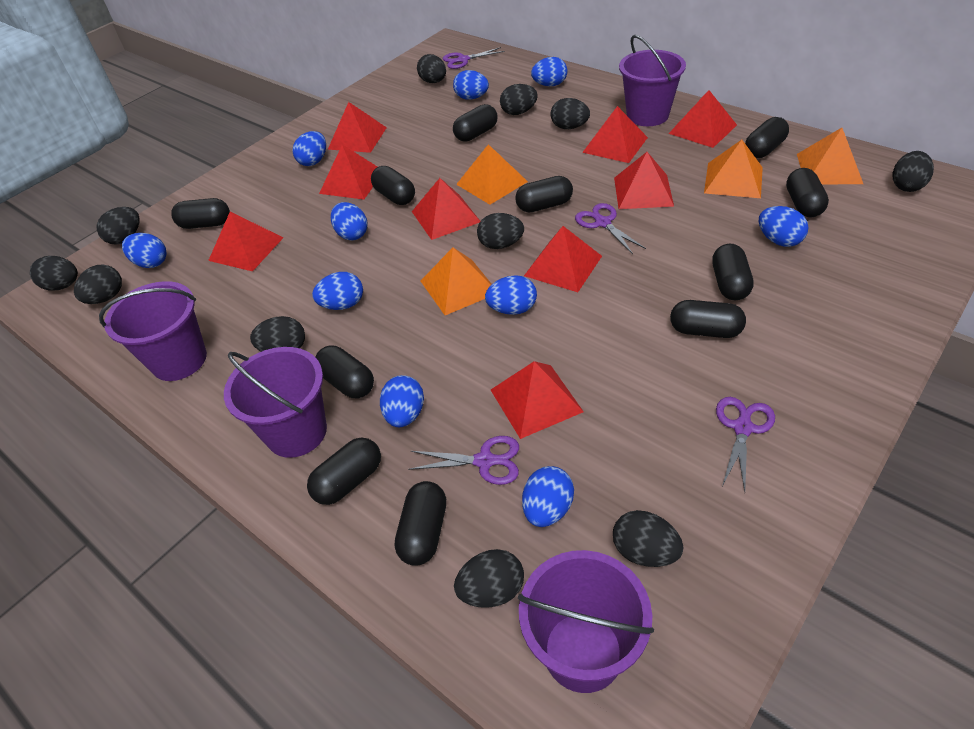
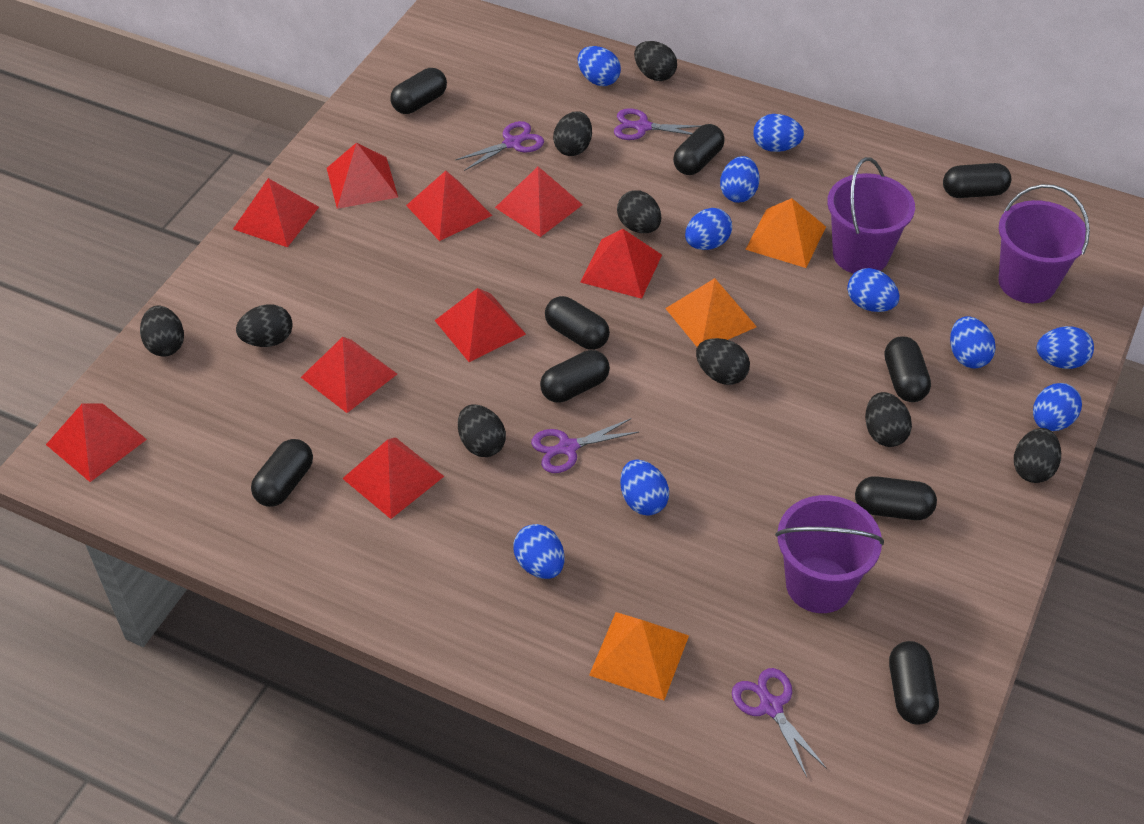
black capsule: [171,198,230,229] [307,438,381,505] [315,346,374,398] [371,166,415,205] [395,481,446,565] [453,104,497,142] [515,176,573,213] [670,300,746,338] [712,244,754,300] [745,117,789,158] [786,168,829,217] = 11 -> [251,439,313,507] [390,68,447,114] [540,350,610,403] [545,296,610,350] [673,124,725,175] [855,476,937,520] [885,336,931,402] [889,641,939,725] [943,163,1011,198] = 9
black egg: [30,256,78,291] [74,264,122,304] [97,207,140,244] [250,316,305,352] [417,54,446,83] [454,549,524,608] [477,213,524,249] [500,84,538,115] [551,98,590,129] [613,510,684,567] [893,151,934,192] = 11 -> [140,305,184,357] [236,304,293,347] [458,404,506,457] [553,111,592,156] [617,190,661,233] [634,41,677,81] [696,338,750,385] [865,392,912,447] [1014,428,1061,483] = 9
orange pyramid: [421,248,492,315] [456,144,528,205] [704,140,763,198] [797,128,863,184] = 4 -> [589,612,689,700] [665,278,757,347] [745,198,826,268] = 3
purple bucket: [99,281,207,381] [224,347,327,458] [518,550,654,693] [619,35,686,126] = 4 -> [775,495,884,613] [827,157,915,274] [998,184,1090,303] = 3

